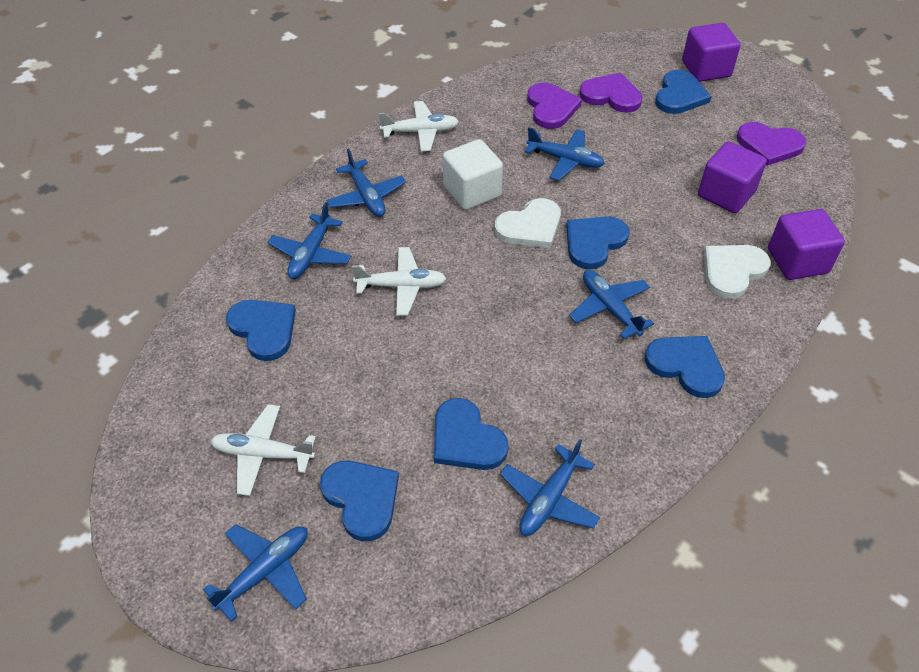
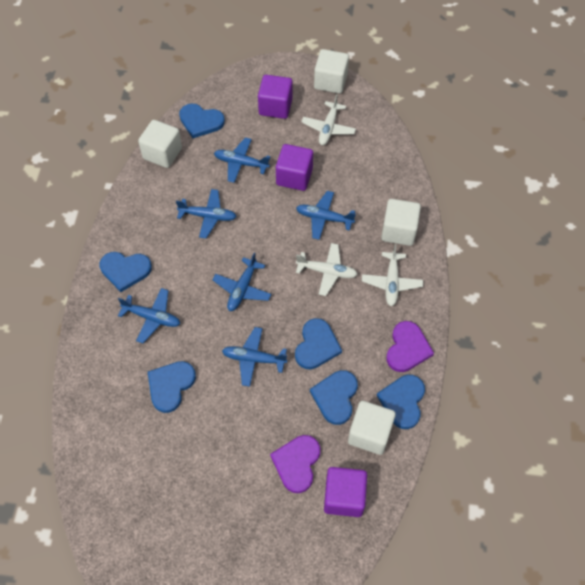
purple heart: [527,82,582,129] [579,73,643,113] [737,122,807,166] = 3 -> [270,435,320,493] [386,321,434,372] = 2
white cube: [443,139,503,210] = 1 -> [138,120,182,168] [314,49,349,94] [348,401,396,455] [381,199,421,246] = 4
white heart: [495,198,561,248] [704,245,770,299] = 2 -> none = 0

